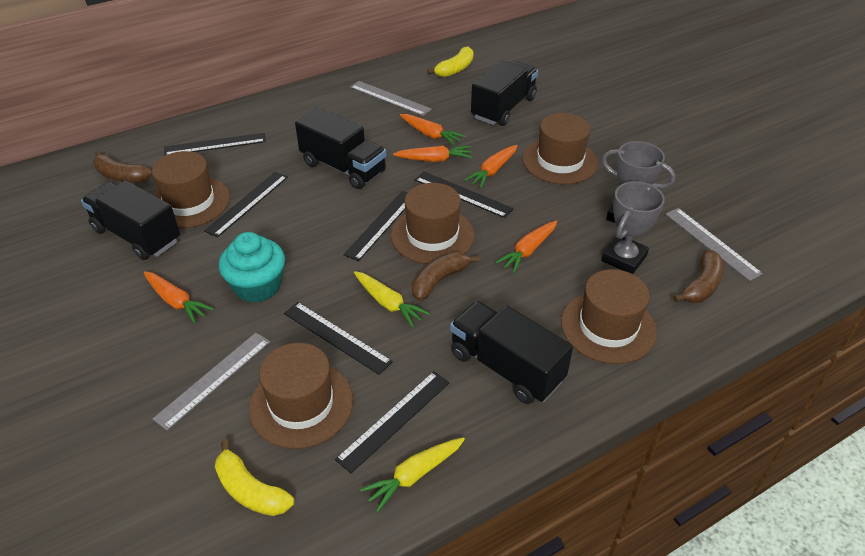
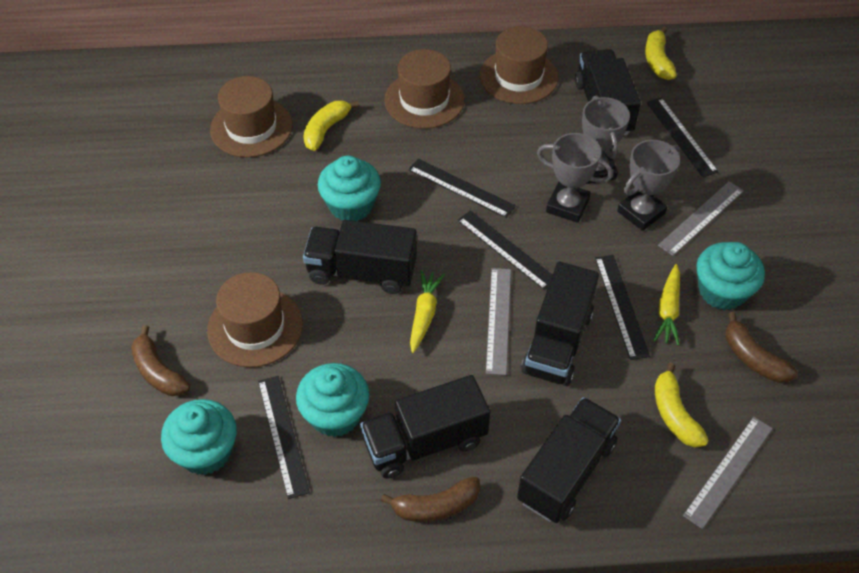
black ruler: [164,133,266,156] [204,172,288,237] [284,302,393,375] [335,371,449,473] [343,191,408,261] [415,171,514,218] = 6 -> [258,376,310,499] [408,159,516,218] [457,210,552,290] [595,255,650,360] [647,98,718,177] = 5
black truck: [81,180,180,260] [295,107,386,189] [450,301,573,404] [471,60,538,126] = 4 -> [303,220,417,294] [360,375,490,479] [517,397,621,523] [521,262,599,386] [575,49,641,135] = 5
brown hat: [152,151,230,228] [249,343,353,449] [391,183,475,264] [522,113,598,184] [561,269,657,364] = 5 -> [207,272,303,368] [210,76,292,157] [384,49,465,129] [480,26,558,104] = 4
grey trophy: [601,181,665,274] [602,141,675,223] = 2 -> [537,133,613,223] [582,95,630,184] [617,140,680,231] = 3
orange carrot: [143,271,214,324] [393,146,473,162] [400,114,465,146] [464,145,518,188] [495,221,557,273] = 5 -> none = 0
turquoise cupcake: [219,232,285,303] = 1 -> [161,399,237,475] [296,363,369,437] [318,156,381,221] [696,242,765,310] = 4
yellow banana: [215,440,294,516] [427,46,473,77] = 2 -> [303,100,359,151] [645,26,677,80] [655,362,709,448] = 3

